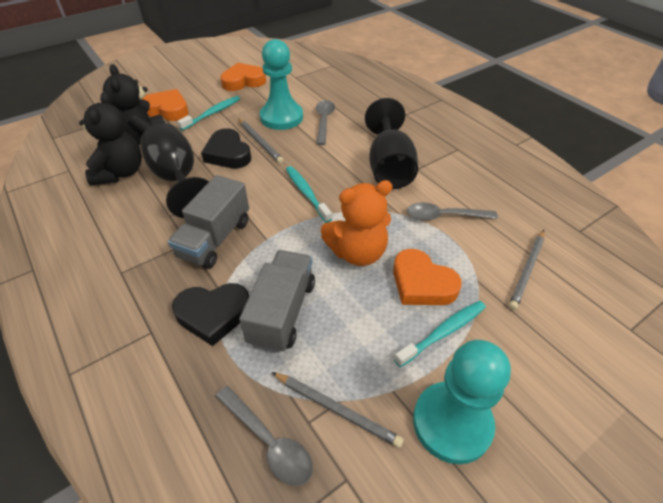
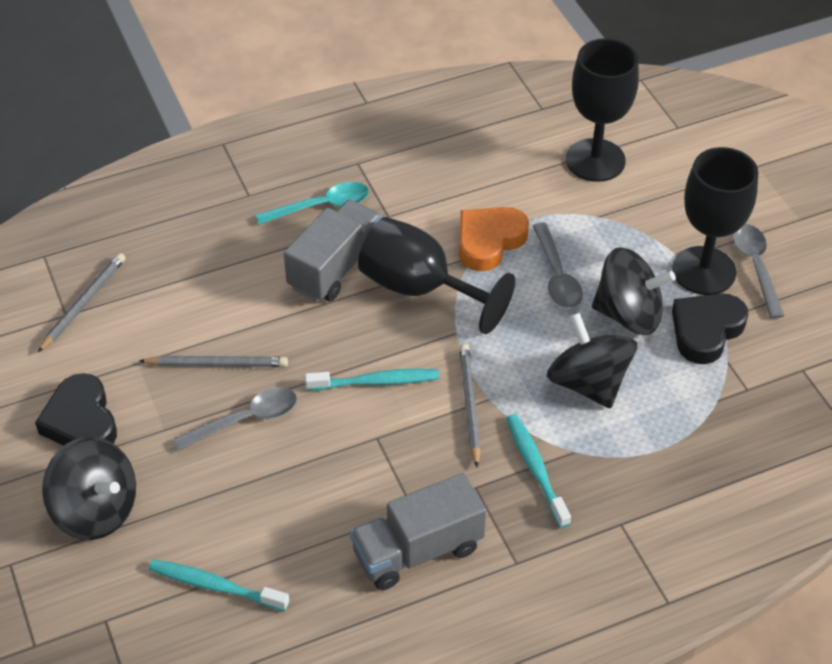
black goblet: [140,123,209,218] [365,98,418,189] = 2 -> [358,217,515,334] [566,38,639,182] [672,147,758,295] = 3
black spinning top: none = 0 -> [42,437,136,540] [547,313,637,409] [592,247,676,335] = 3
black teddy bear: [79,91,142,186] [103,64,165,145] = 2 -> none = 0
orange heart: [143,89,189,121] [220,63,266,91] [393,249,462,305] = 3 -> [459,207,529,271] = 1
orange teddy bear: [321,180,393,266] = 1 -> none = 0
turquoise pawn: [260,39,303,130] [413,340,511,464] = 2 -> none = 0
turquoise spoon: none = 0 -> [256,182,369,225] = 1

